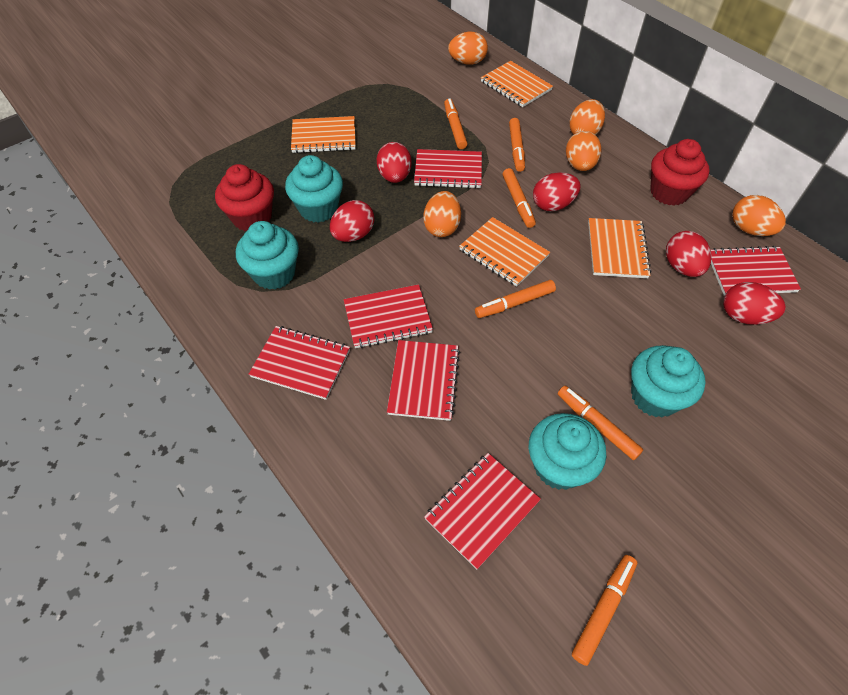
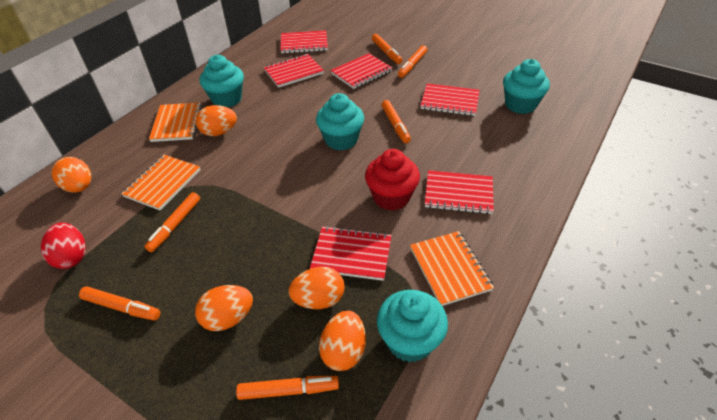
orange notebook: [291,116,356,153] [459,217,550,287] [481,61,553,107] [588,218,651,278] = 4 -> [121,155,201,210] [149,102,202,142] [410,231,494,306] = 3
red cupcake: [215,164,274,231] [650,139,710,206] = 2 -> [365,149,420,211] = 1
red egg: [330,200,374,242] [377,142,412,183] [533,173,581,211] [666,231,712,277] [723,282,786,325] = 5 -> [41,222,86,269] = 1

